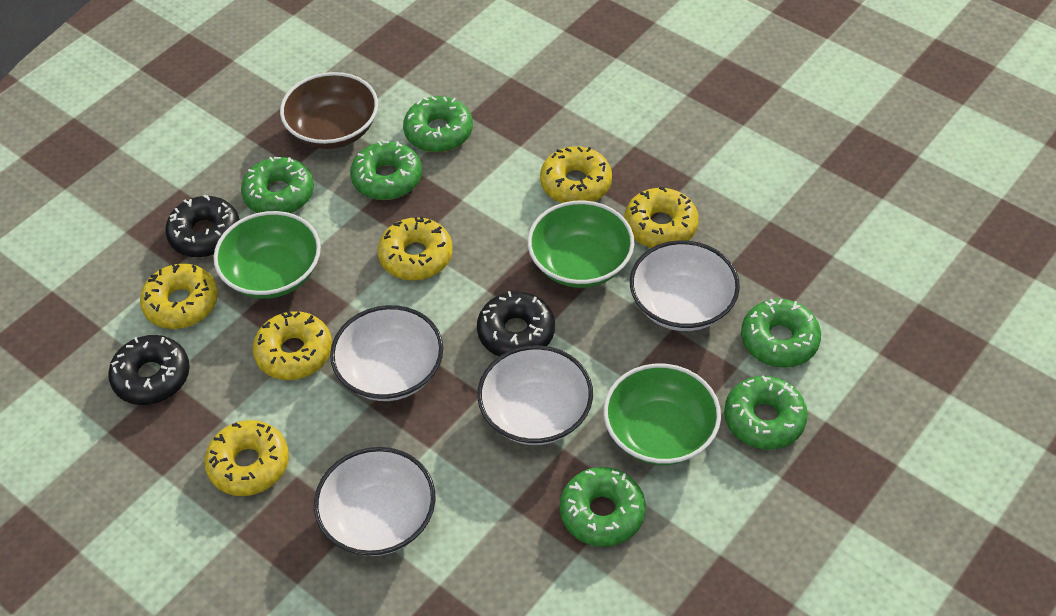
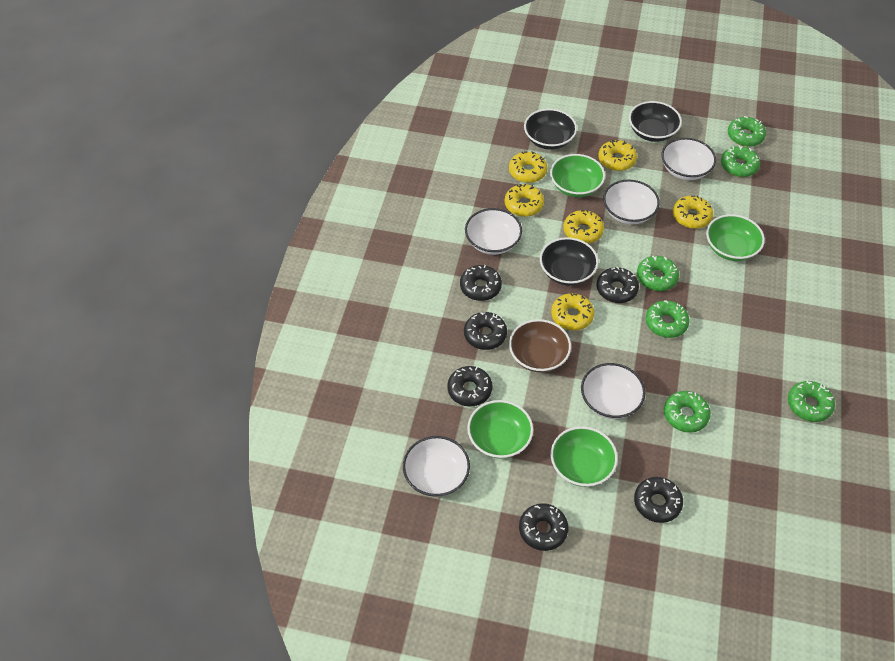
black bowl: none = 0 -> [524,109,577,150] [540,237,598,286] [629,101,682,142] = 3
black donut: [108,335,190,405] [165,195,240,257] [477,291,555,356] = 3 -> [447,366,493,406] [460,265,502,301] [464,312,507,350] [519,503,568,551] [597,267,639,303] [634,477,683,523] = 6
green bowl: [213,211,321,299] [527,200,634,288] [603,364,721,465] = 3 -> [467,400,533,459] [550,154,605,197] [551,426,618,487] [706,214,765,261] = 4
white bowl: [314,447,436,556] [330,305,443,401] [477,345,593,445] [630,240,740,331] = 4 -> [403,436,470,497] [465,208,522,255] [581,363,645,419] [603,180,660,224] [662,138,716,180] = 5

